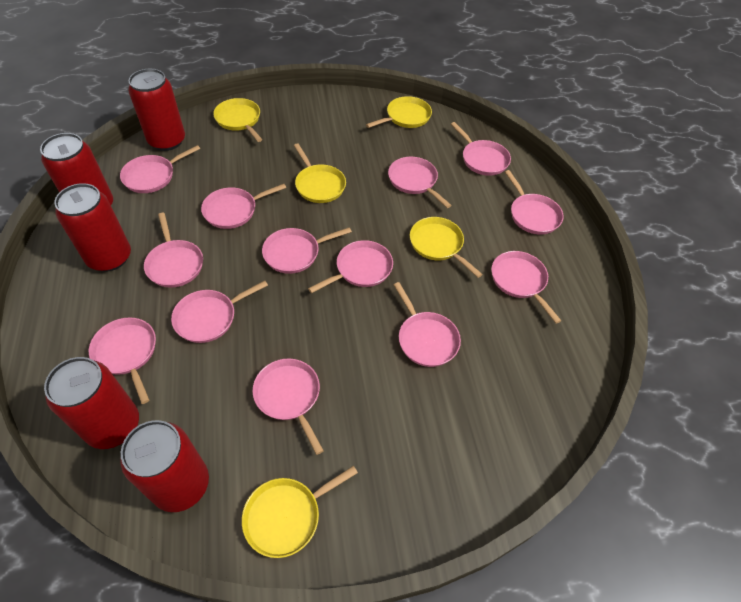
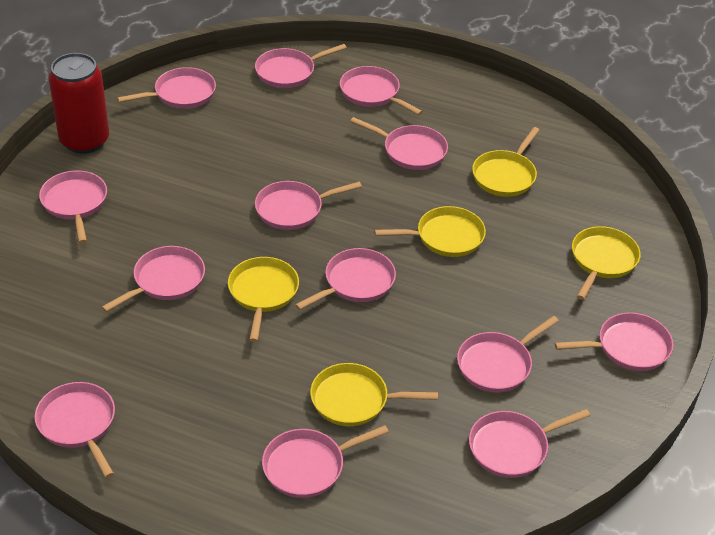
red can: [40,133,113,205] [44,357,139,449] [54,183,131,272] [120,420,209,512] [128,69,185,151] = 5 -> [49,53,109,153] = 1

